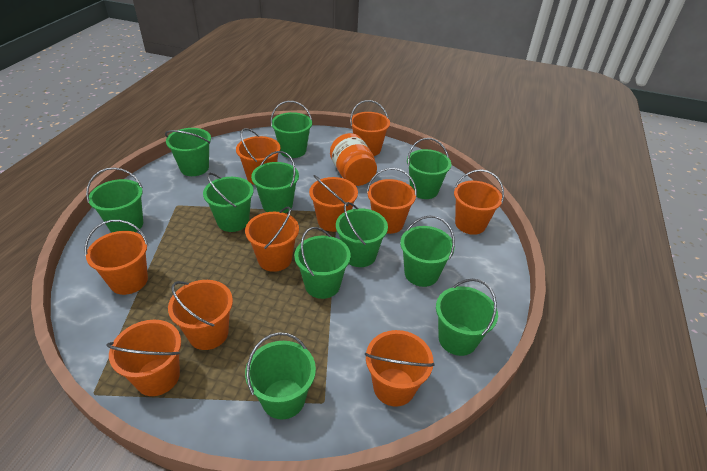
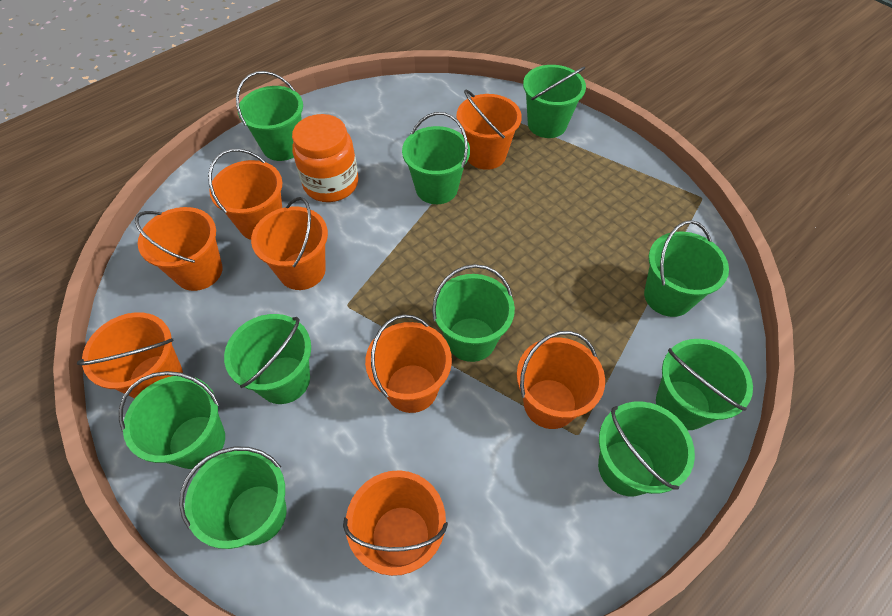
green bucket: [86,167,143,232] [165,128,211,176] [203,173,254,232] [245,332,316,420] [251,151,299,213] [270,101,312,158] [294,227,351,299] [336,202,388,267] [400,216,455,287] [407,138,451,199] [436,279,498,356] = 11 -> [119,371,225,469] [179,447,287,549] [224,314,311,404] [236,71,303,161] [402,112,470,204] [432,264,515,362] [523,65,586,138] [598,401,695,496] [644,220,729,317] [656,339,753,430] = 10
orange bucket: [84,220,148,295] [106,320,181,396] [168,280,233,350] [236,128,281,185] [245,206,299,272] [309,175,358,232] [350,100,390,156] [365,330,435,407] [367,168,417,234] [454,169,504,235] = 10 -> [77,312,183,398] [135,207,223,291] [208,149,283,240] [251,197,328,290] [343,470,448,576] [365,314,452,413] [456,89,522,170] [517,331,605,429] = 8

